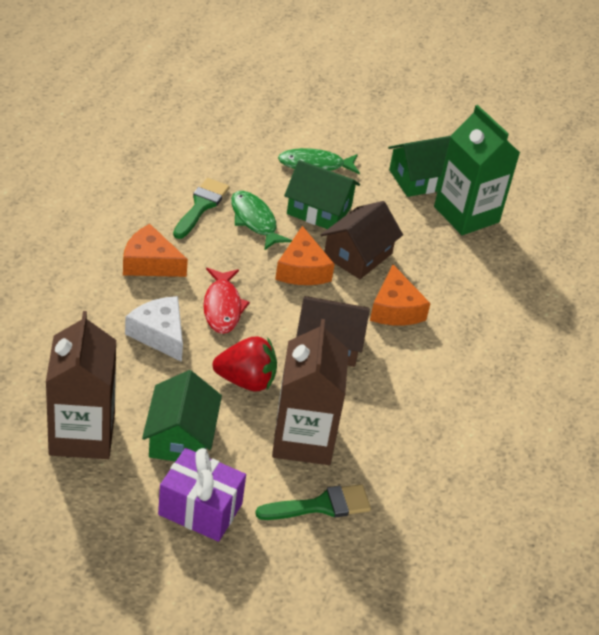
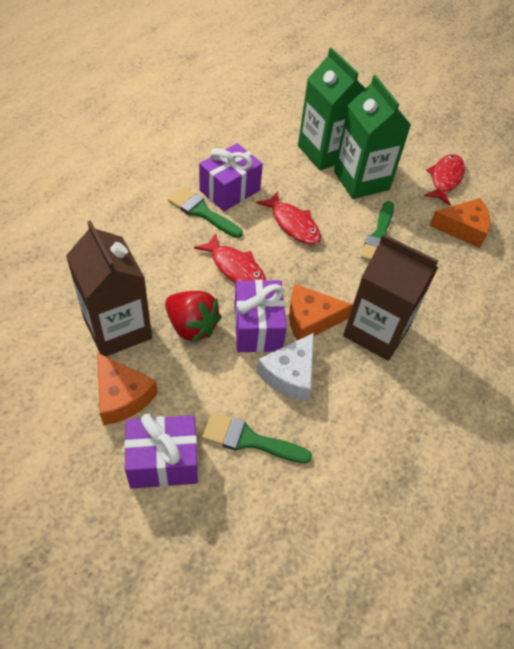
brown house: [296,296,370,367] [321,201,403,279] = 2 -> none = 0
green brush: [173,178,229,239] [255,484,371,520] = 2 -> [168,187,243,238] [202,412,312,464] [361,201,394,261] = 3
green carton: [434,105,520,235] = 1 -> [298,47,366,170] [334,75,411,199] = 2
green fish: [231,191,292,251] [278,148,360,175] = 2 -> none = 0
green house: [142,370,222,462] [284,160,360,229] [388,136,451,197] = 3 -> none = 0
purple gift: [158,448,246,542] = 1 -> [124,414,198,489] [199,143,263,211] [234,280,287,353] = 3
red fish: [203,268,250,334] = 1 -> [194,233,266,283] [256,191,321,245] [424,154,465,205] = 3

